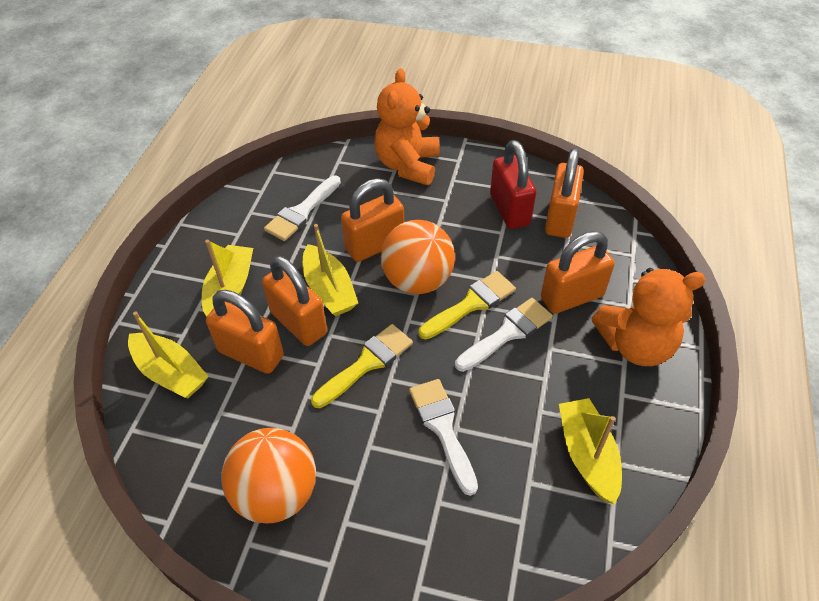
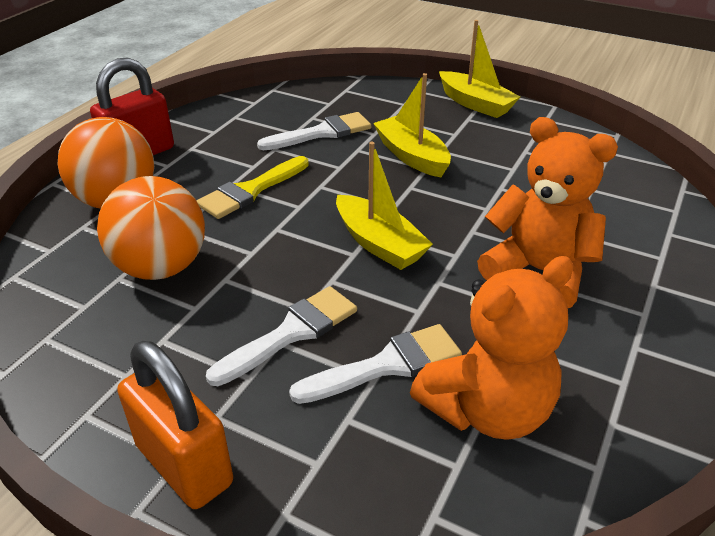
orange padlock: [206,290,284,374] [262,256,327,346] [341,178,404,262] [541,231,615,314] [545,148,584,238] = 5 -> [117,340,233,509] = 1
yellow boat: [128,311,209,398] [202,240,253,317] [303,224,358,316] [559,398,622,504] = 4 -> [336,142,433,270] [373,73,451,177] [439,20,520,118] = 3
yellow brush: [311,324,413,408] [419,271,516,339] = 2 -> [197,156,309,219] = 1

